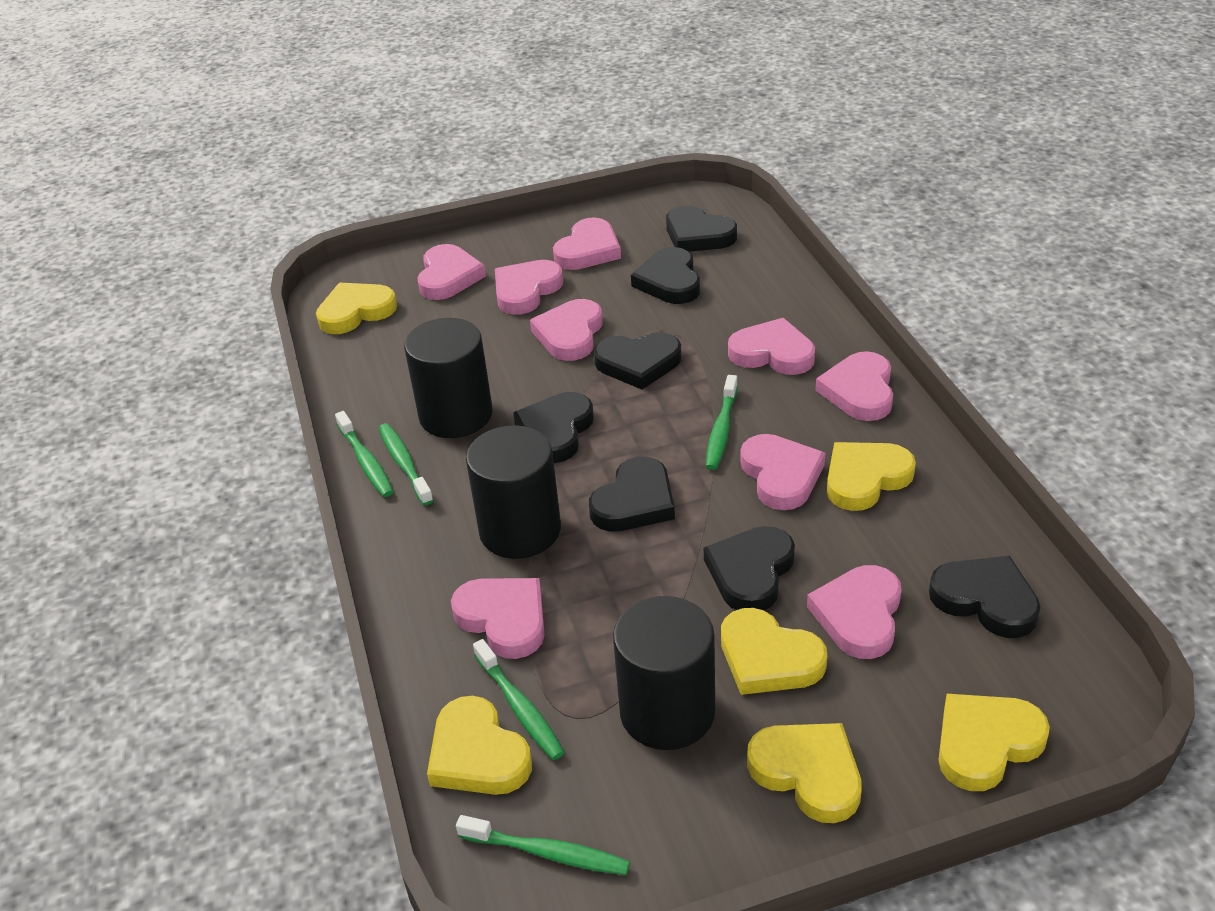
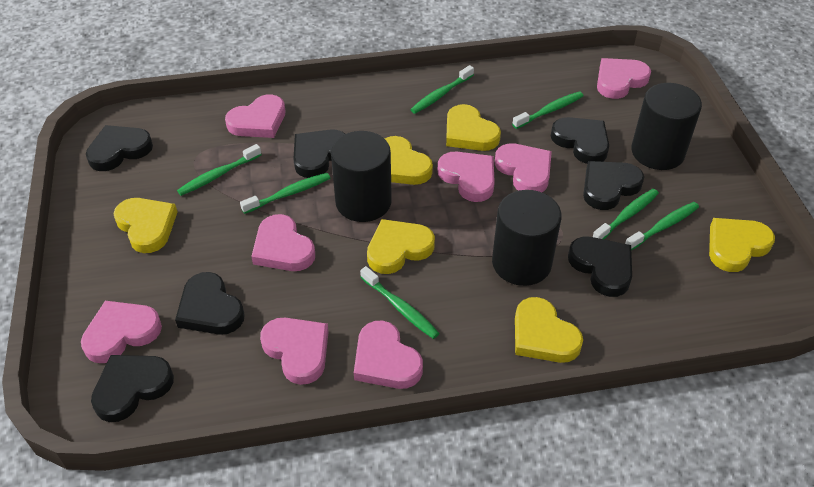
green toothbrush: [335,411,394,497] [379,423,434,506] [456,815,630,875] [473,639,565,760] [706,375,738,470] = 5 -> [177,144,262,196] [240,173,330,214] [360,266,439,339] [410,65,474,114] [512,91,584,129] [593,189,659,239] [625,202,699,250] = 7
pink heart: [417,244,486,300] [451,578,545,659] [495,260,563,315] [530,299,603,361] [553,217,621,270] [728,318,815,375] [740,434,825,510] [807,565,902,659] [816,351,893,421] = 9 -> [81,301,162,363] [225,94,285,138] [251,214,315,271] [260,318,329,385] [354,320,423,389] [438,152,495,202] [495,143,552,192] [597,58,651,99] = 8

